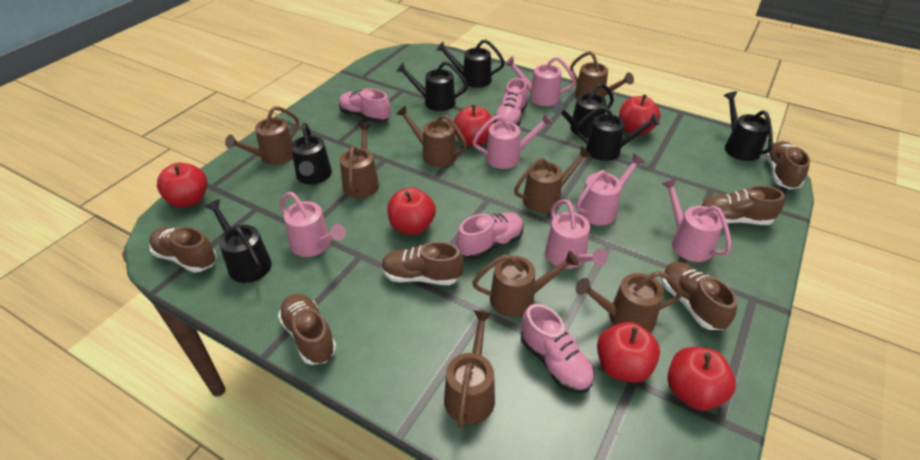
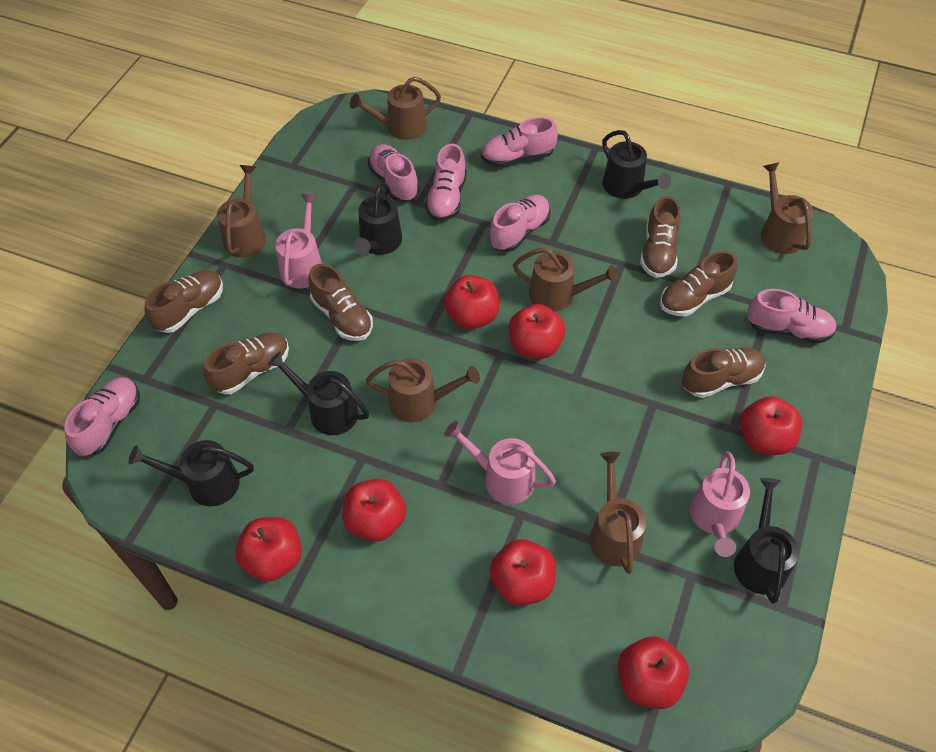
black watering can: [205,199,272,283] [291,123,332,184] [396,61,468,111] [436,40,505,88] [553,83,614,138] [575,106,660,161] [724,91,773,161] = 7 -> [128,440,254,506] [268,351,369,435] [354,183,402,255] [602,130,671,199] [734,478,799,604] = 5
brown watering can: [225,106,299,165] [340,122,379,198] [396,105,467,167] [444,310,495,429] [472,250,579,317] [514,146,591,213] [570,51,634,99] [576,271,683,332] = 8 -> [217,165,266,258] [350,77,441,140] [366,358,480,422] [513,247,618,312] [589,452,646,574] [761,162,814,254] = 6
pink shoe: [339,88,391,123] [456,212,524,259] [494,78,528,126] [521,304,594,393] = 4 -> [64,377,140,456] [368,144,419,202] [425,144,467,221] [481,117,558,167] [489,195,551,252] [747,289,837,344] = 6
pink watering can: [280,192,346,257] [472,113,553,169] [505,56,576,106] [545,199,608,269] [576,154,645,226] [661,178,731,262] = 6 -> [275,194,322,289] [444,421,556,504] [690,451,750,557] = 3
red apple: [157,163,207,208] [387,187,436,234] [454,105,494,146] [597,322,660,383] [619,94,660,136] [667,347,736,410] = 6 -> [235,517,302,582] [343,479,406,542] [444,275,499,329] [490,539,556,605] [509,304,565,359] [618,637,689,709] [740,396,802,455] = 7

